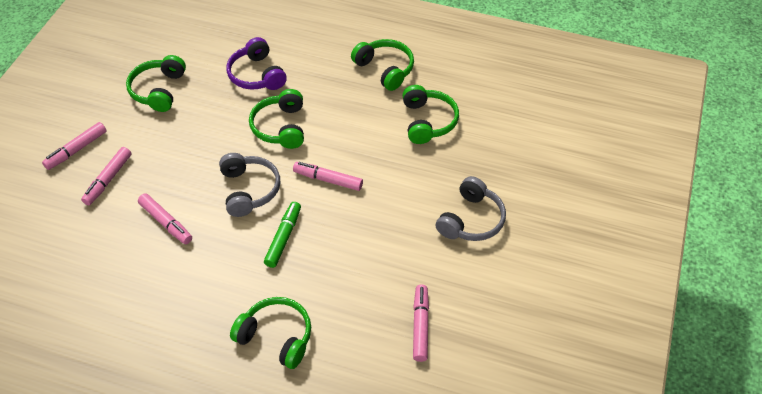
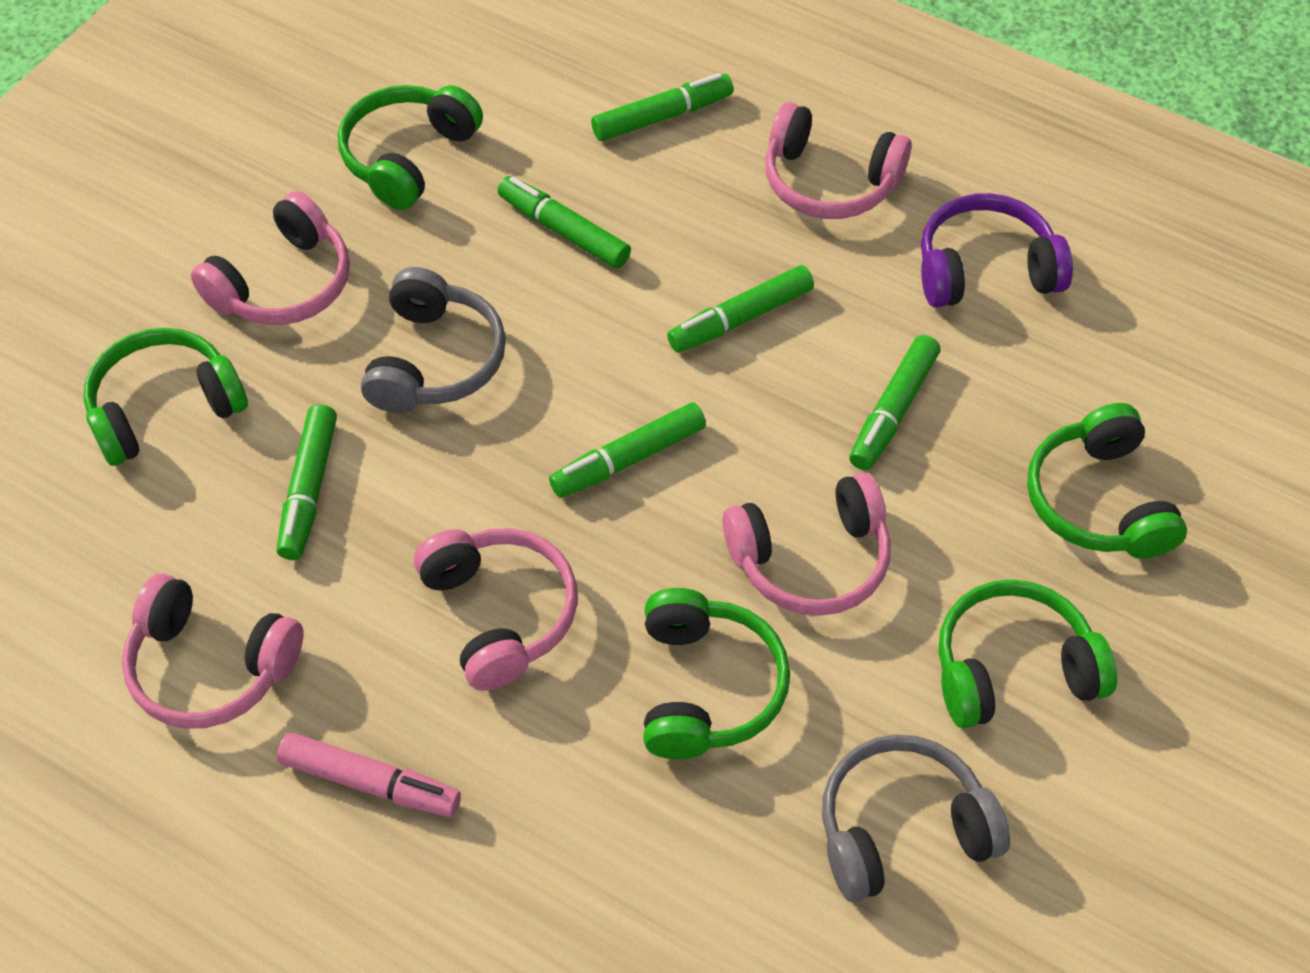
green marker: [264,202,301,268] = 1 -> [277,404,337,560] [498,176,631,269] [549,402,706,498] [591,73,733,141] [667,265,814,353] [849,335,940,470] = 6
pink headphones: none = 0 -> [122,573,304,729] [191,191,350,325] [414,528,578,691] [722,472,891,616] [765,102,911,219] = 5
pink marker: [42,122,107,170] [81,147,131,205] [138,193,192,244] [293,162,363,191] [413,285,429,362] = 5 -> [277,732,461,817] = 1

